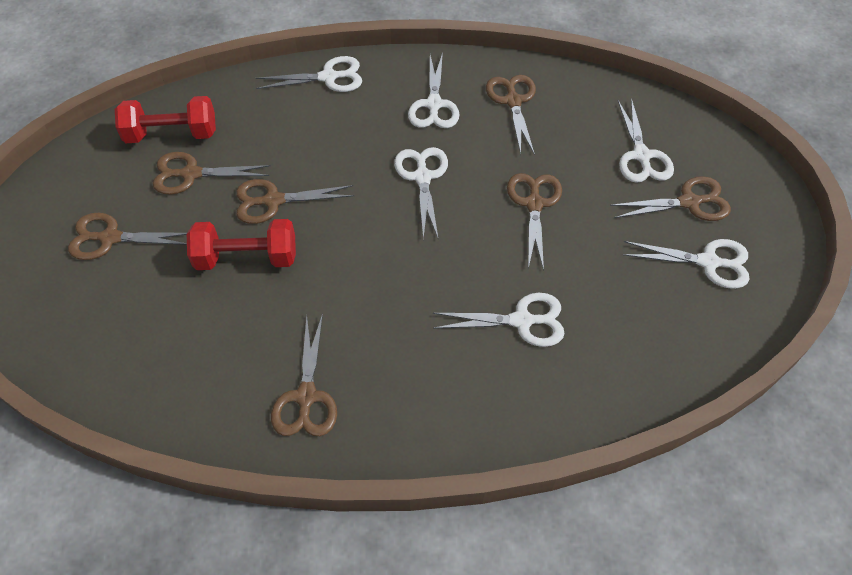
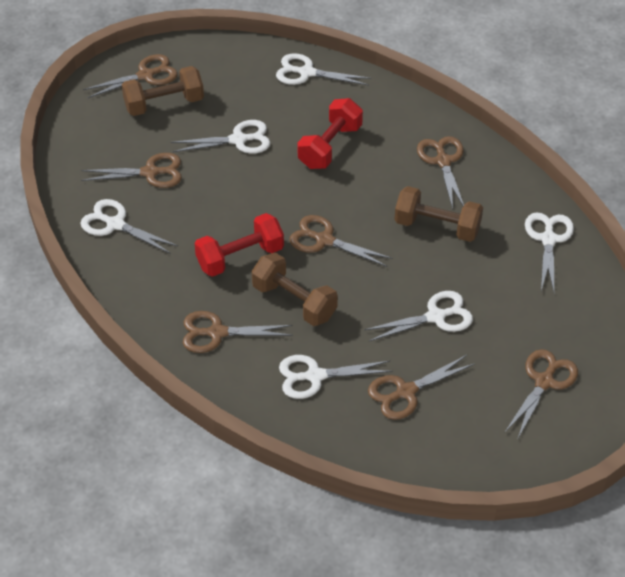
brown dumbbell: none = 0 -> [122,66,204,116] [252,253,338,326] [395,186,483,242] = 3

